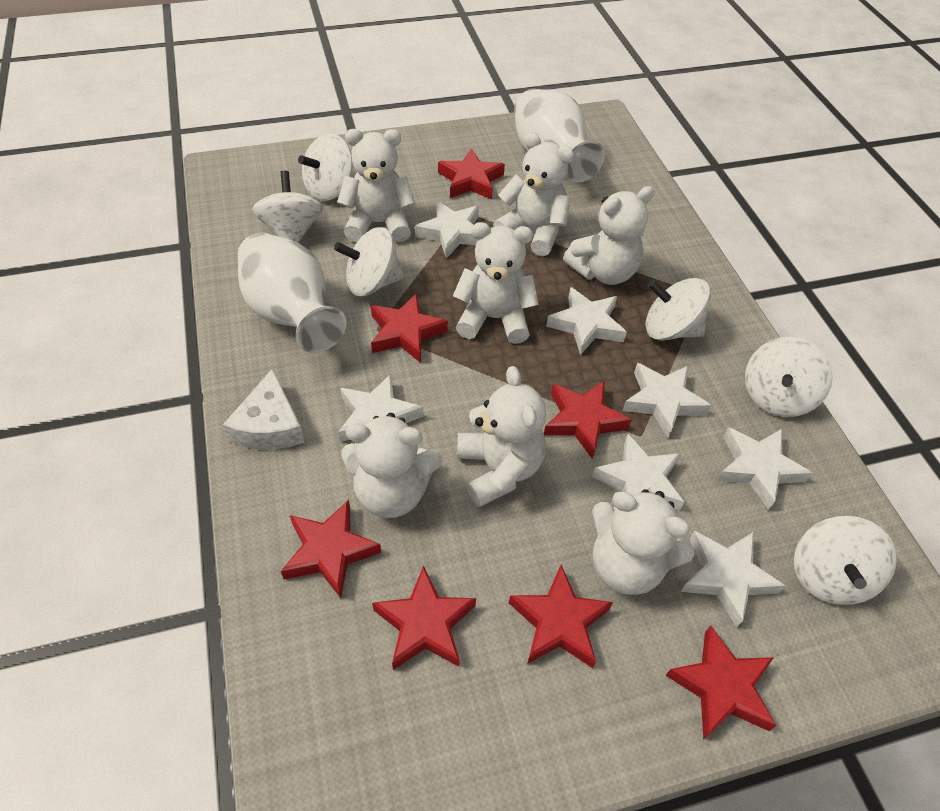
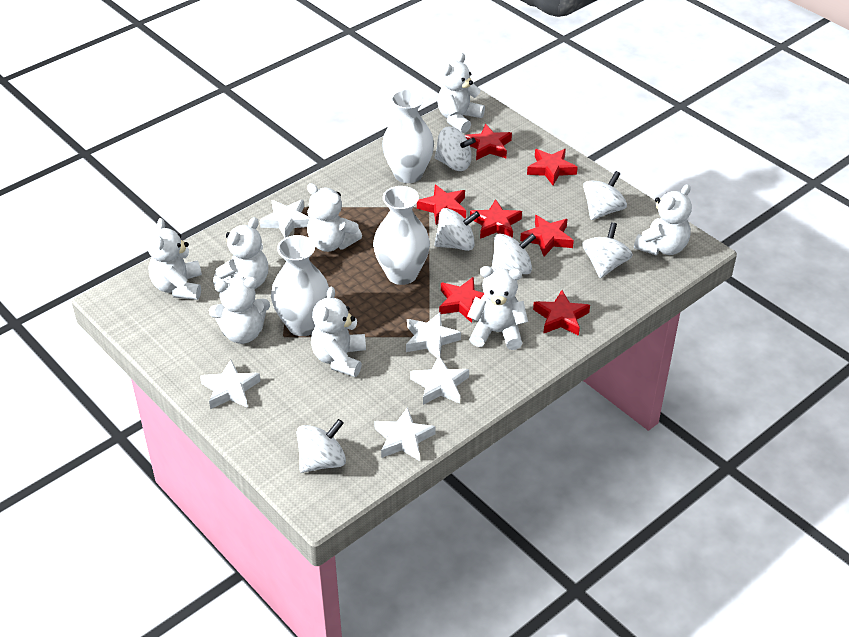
white cheese: [223,368,305,450] = 1 -> none = 0
white star: [338,374,423,442] [415,201,479,259] [546,287,627,355] [592,434,684,511] [622,363,711,438] [680,530,785,627] [717,427,812,510] = 7 -> [200,360,261,409] [260,199,310,238] [374,407,436,461] [406,312,461,358] [410,355,469,405] = 5
white teddy bear: [337,129,416,242] [341,413,443,518] [453,222,539,344] [457,366,546,508] [493,132,574,256] [563,186,654,285] [592,489,694,595] = 7 -> [147,218,202,300] [209,277,270,344] [213,217,268,289] [307,183,362,252] [311,287,366,377] [437,53,485,133] [467,266,528,350] [634,184,692,256] = 8
white vase: [237,233,347,353] [514,89,605,182] = 2 -> [271,235,329,336] [373,186,430,285] [382,89,434,183] = 3

